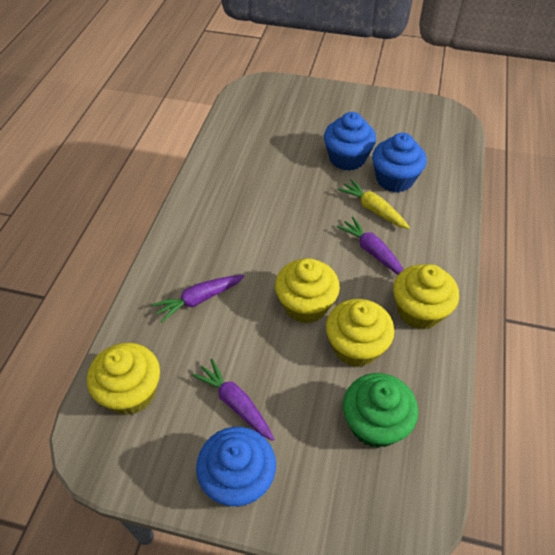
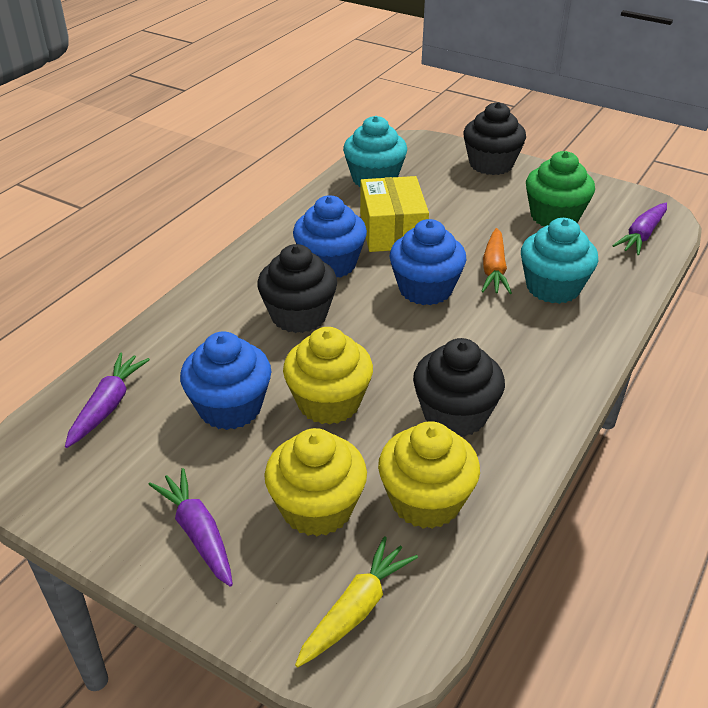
black cupcake: none = 0 -> [257,244,337,333] [413,338,505,437] [463,102,526,175] = 3
orange carrot: none = 0 -> [481,228,512,294] = 1
turquoise cupcake: none = 0 -> [343,116,407,187] [521,218,598,304] = 2
yellow box: none = 0 -> [360,176,429,252] = 1
yellow cupcake: [87,343,160,415] [275,258,340,323] [326,299,394,367] [393,264,459,330] = 4 -> [264,428,367,536] [283,327,373,424] [378,421,480,529] = 3

